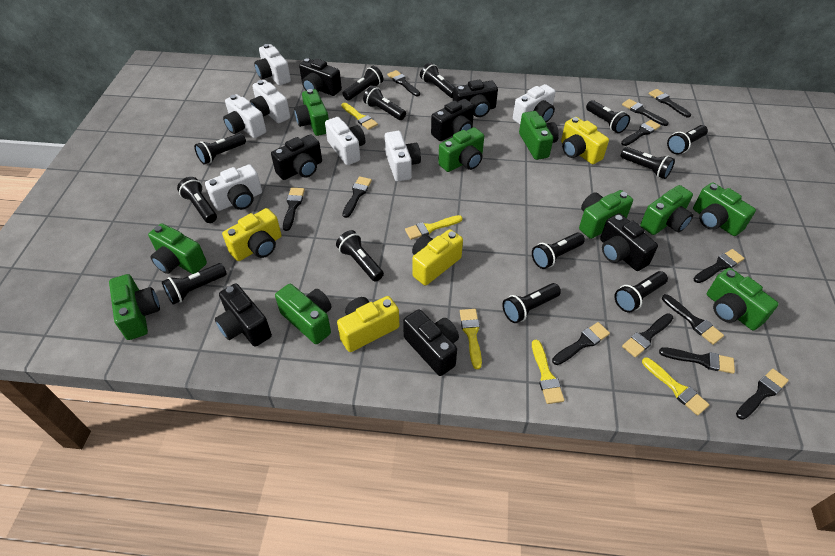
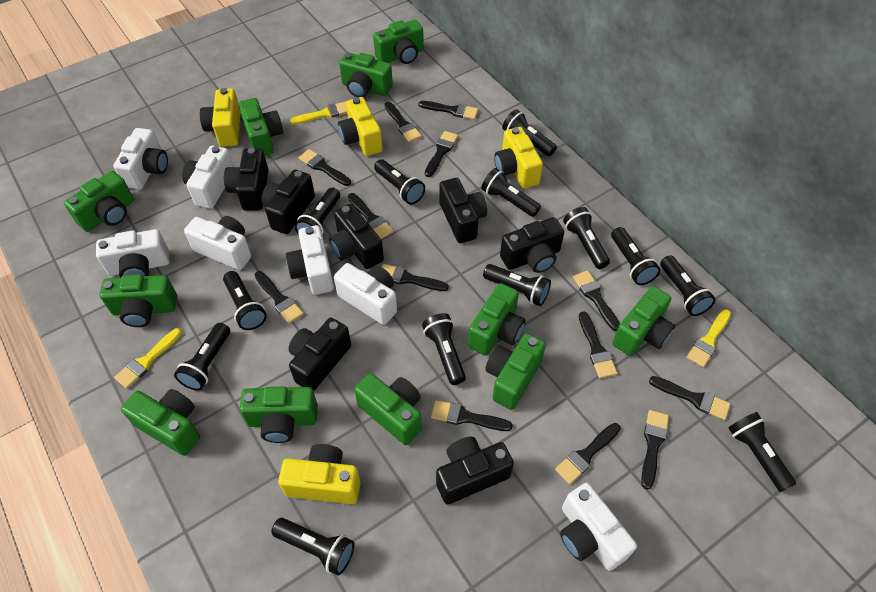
black brush: [283,188,305,231] [342,176,372,218] [387,70,420,96] [552,322,610,365] [621,120,661,146] [622,99,669,126] [622,313,673,358] [649,89,691,118] [659,347,735,374] [662,294,724,345] [694,249,745,283] [736,368,789,420] = 12 -> [255,271,304,324] [298,149,351,186] [348,193,394,239] [381,264,449,291] [384,102,422,142] [419,101,478,120] [425,131,458,177] [431,400,513,431] [555,423,621,484] [573,270,620,331] [579,311,617,378] [641,410,669,490] [649,376,730,420] = 13
green camera: [109,274,160,340] [148,223,207,274] [275,284,332,344] [294,89,329,136] [438,127,484,172] [519,111,559,160] [579,190,633,239] [640,185,693,235] [693,182,756,236] [707,268,779,330] = 10 -> [64,171,134,232] [100,274,177,327] [121,389,200,456] [239,98,283,155] [239,387,318,443] [339,52,393,98] [354,373,422,445] [373,20,424,64] [468,283,526,356] [485,333,546,410] [612,286,675,356] = 11
yellow brush: [342,103,378,130] [405,215,463,240] [460,309,482,369] [532,339,565,404] [642,357,709,416] = 5 -> [114,328,182,389] [290,102,347,125] [687,309,731,367] = 3

